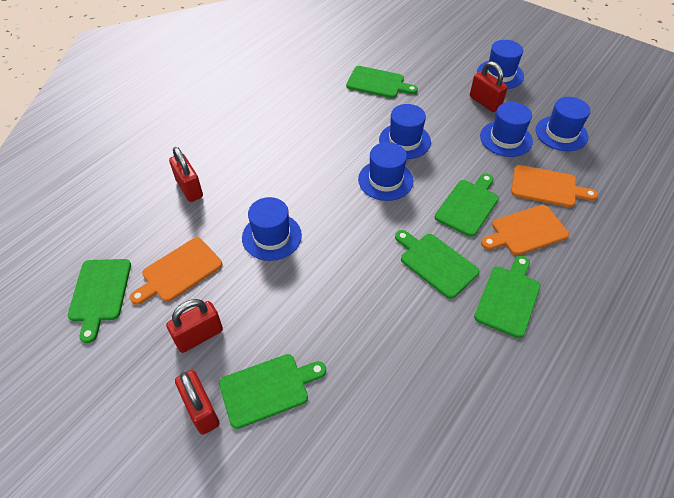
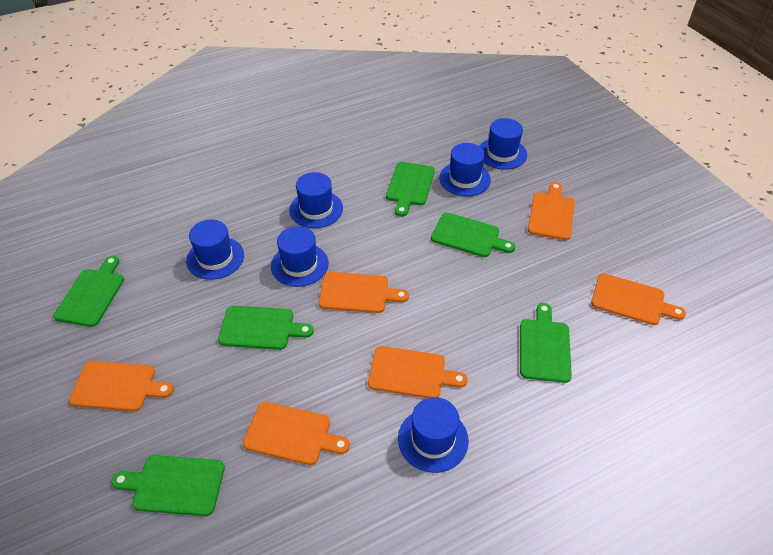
orange cutting board: [130,237,222,305] [481,205,569,255] [511,165,598,207] = 3 -> [69,361,174,411] [243,402,350,465] [319,272,409,313] [368,346,468,398] [528,182,575,240] [591,273,686,325] = 6
red padlock: [166,299,223,353] [169,147,203,202] [175,370,220,435] [470,61,508,112] = 4 -> none = 0

